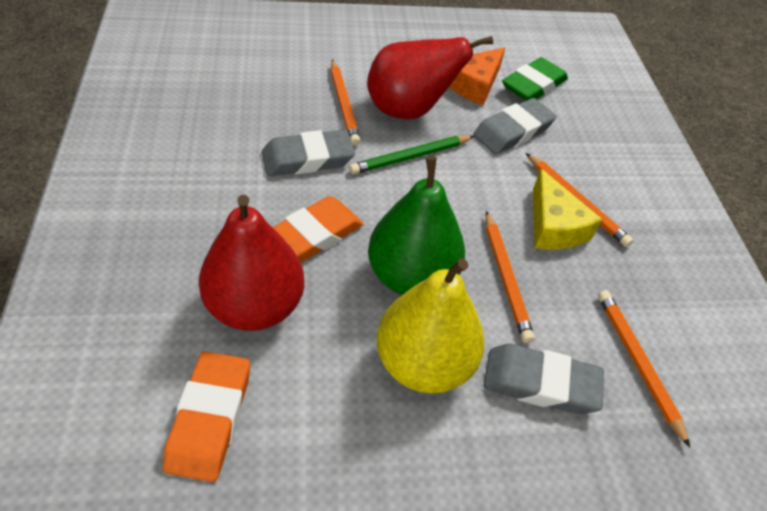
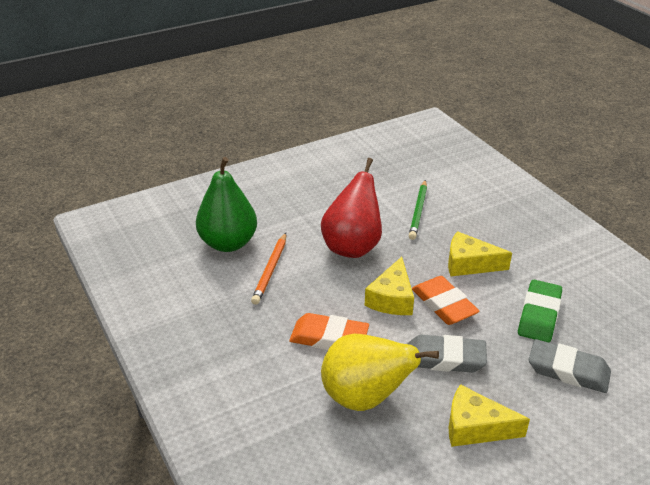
grey eraser: [261,130,355,176] [473,98,557,155] [484,344,604,414] = 3 -> [408,335,487,373] [529,339,611,393] = 2
orange cheese: [449,47,505,105] = 1 -> none = 0
orange pencil: [331,59,361,146] [486,211,535,343] [526,153,633,247] [598,290,690,448] = 4 -> [251,233,286,305] = 1
red pear: [199,195,304,331] [367,36,493,119] = 2 -> [321,158,382,258] = 1
yellow cheese: [533,169,602,250] = 1 -> [365,257,414,315] [448,231,512,276] [449,384,530,447] = 3

